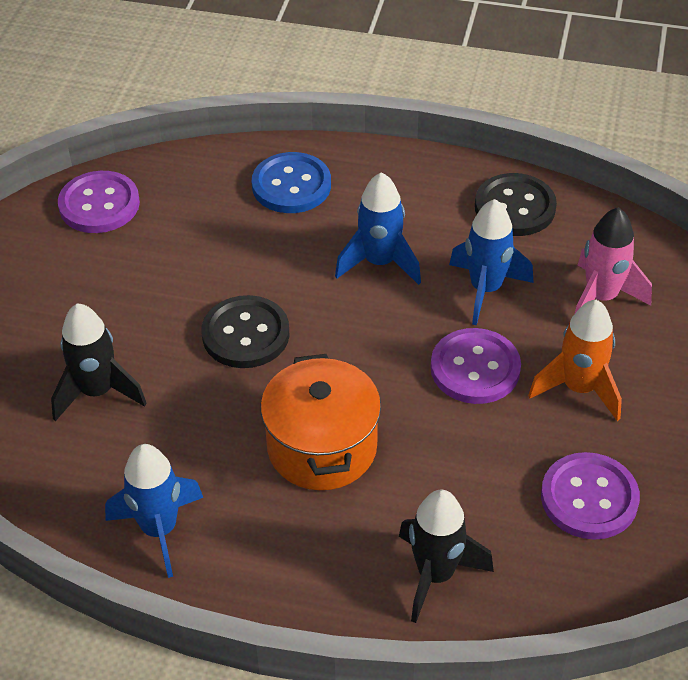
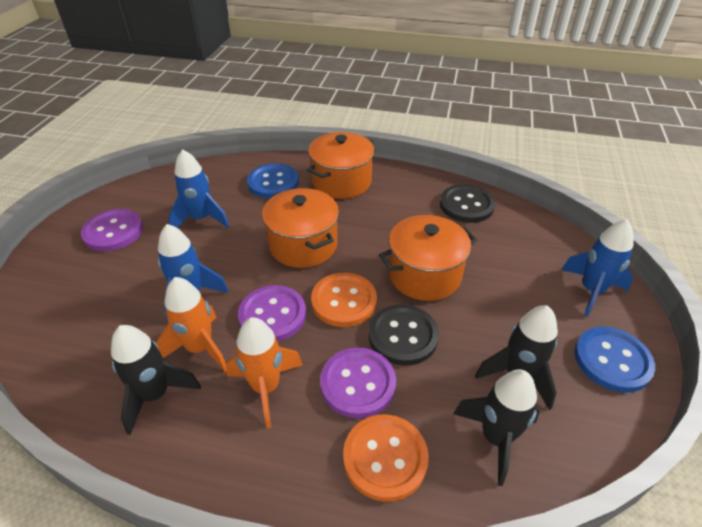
black rocket: [51,303,146,421] [399,490,494,623] = 2 -> [111,325,201,435] [453,369,540,486] [475,305,558,410] = 3
blue button: [252,152,331,213] = 1 -> [247,164,299,198] [574,327,655,393] = 2
orange button: none = 0 -> [311,273,377,327] [343,414,429,502] = 2
orange pot: [260,354,381,490] = 1 -> [262,188,339,268] [307,132,374,199] [379,215,477,301] = 3
orange rocket: [528,300,622,421] = 1 -> [156,277,226,372] [226,317,303,428] = 2
pink rocket: [575,207,652,313] = 1 -> none = 0

